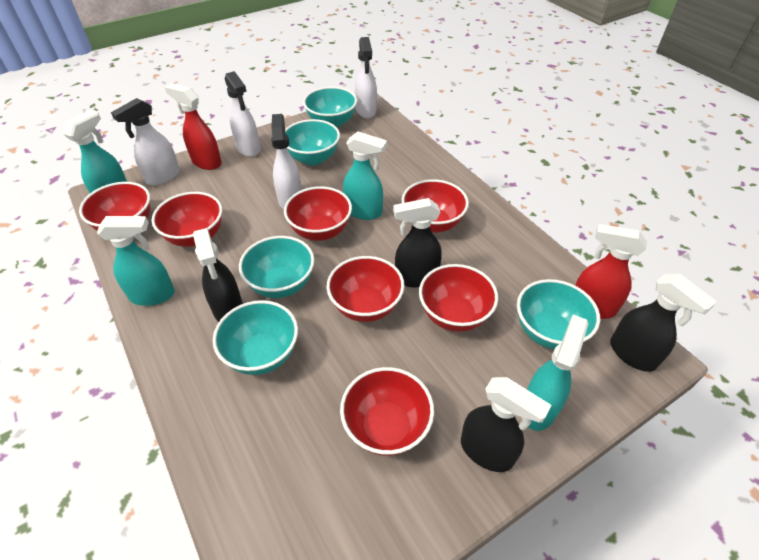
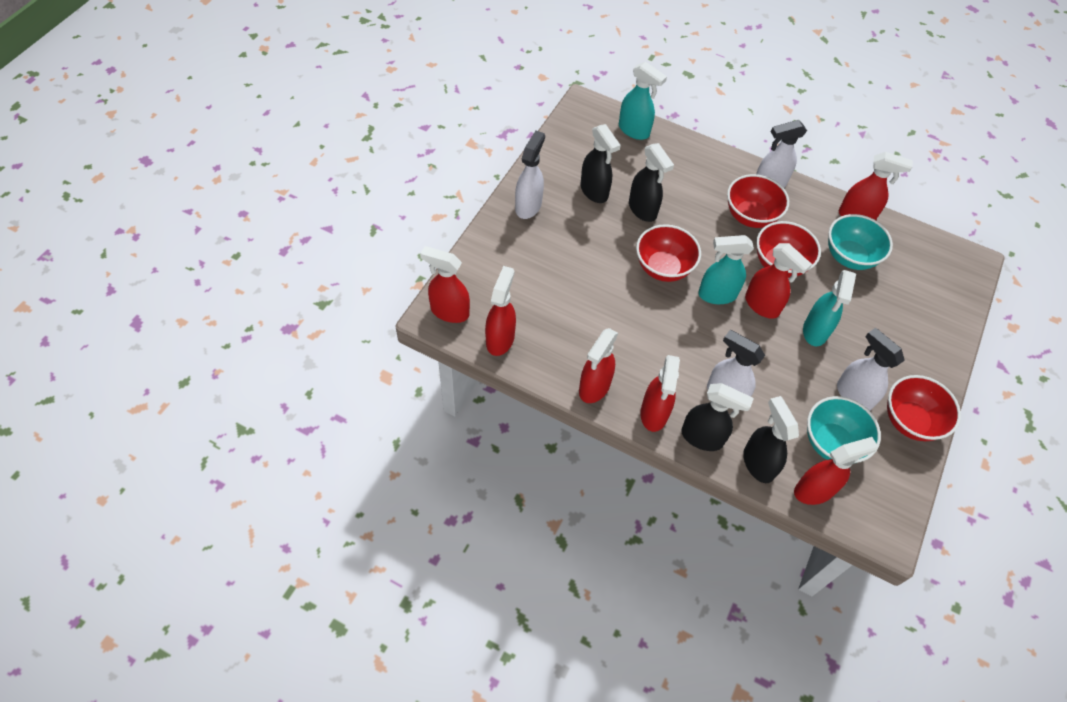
red bowl: [79,182,150,231] [152,192,222,247] [284,186,352,241] [327,256,405,322] [340,367,434,456] [402,179,469,233] [419,264,498,332] = 7 -> [636,224,701,282] [727,174,789,228] [756,221,821,278] [887,375,961,441] = 4
red spray bottle: [165,83,222,170] [575,224,647,319] = 2 -> [420,246,470,323] [485,266,516,356] [579,328,618,403] [640,355,680,432] [745,243,812,319] [794,437,878,505] [839,152,913,220] = 7
turquoise bowl: [213,300,298,375] [239,236,314,298] [285,119,340,165] [303,87,357,128] [517,279,600,350] = 5 -> [807,396,881,463] [828,214,893,270] = 2
turquoise spray bottle: [63,110,127,193] [97,216,175,306] [343,132,387,220] [527,315,588,431] = 4 -> [619,62,667,140] [698,235,754,304] [803,270,856,346] = 3

